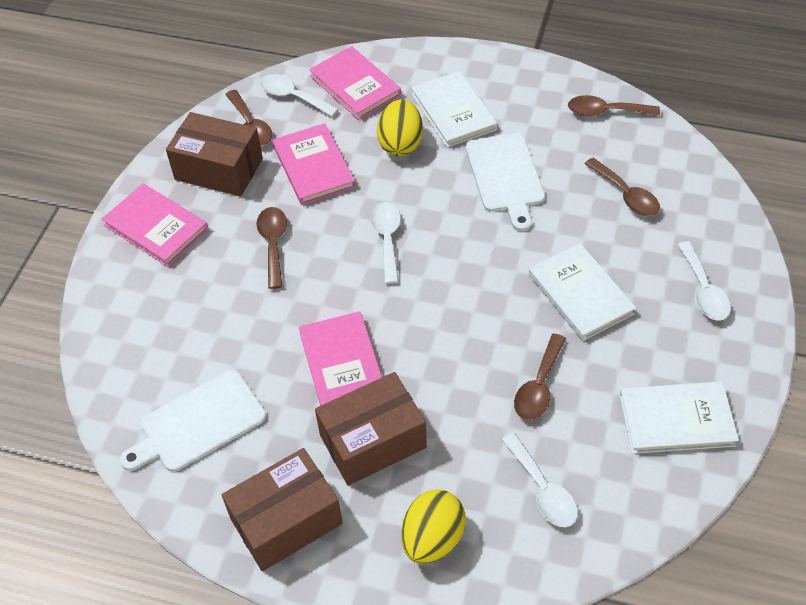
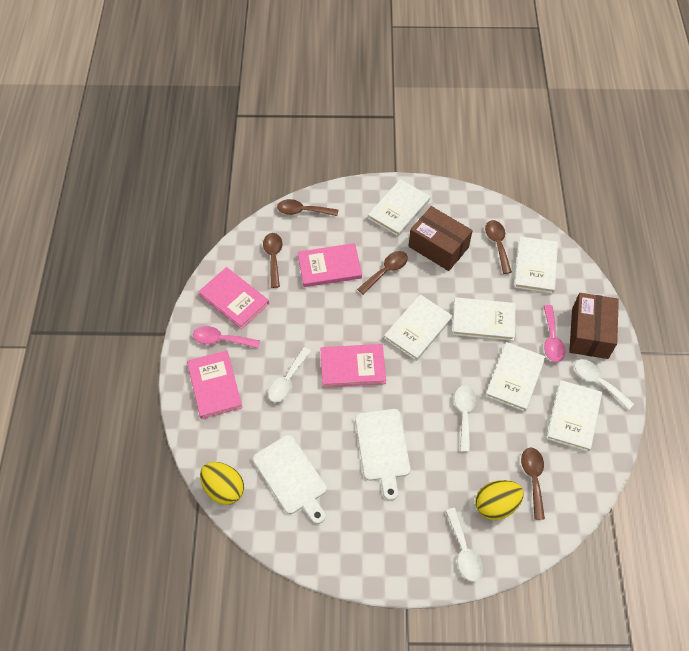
brown box: [166,112,263,197] [222,448,343,571] [315,372,427,486] = 3 -> [409,206,473,271] [569,293,619,359] = 2
pink spoon: none = 0 -> [193,326,260,348] [544,305,565,362] = 2
white book: [412,71,497,148] [529,243,636,341] [620,381,739,454] = 3 -> [368,179,430,236] [384,295,453,361] [452,297,515,341] [485,342,546,412] [514,236,558,294] [546,380,602,452] = 6

